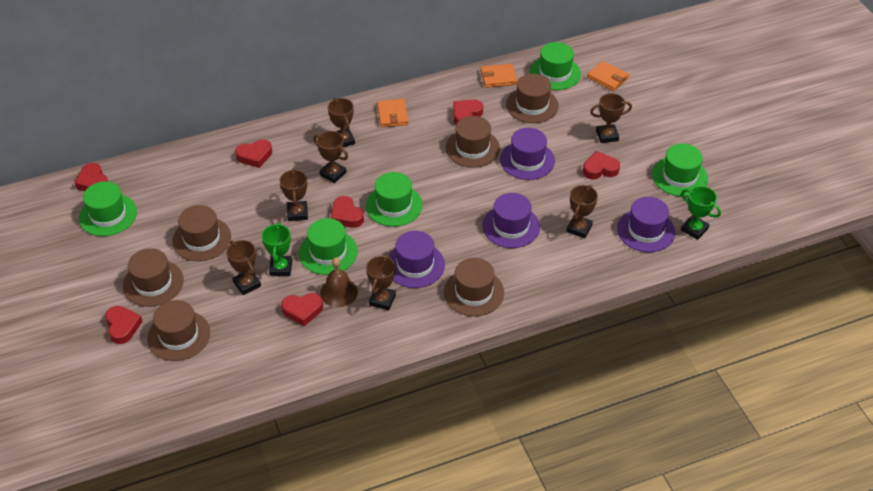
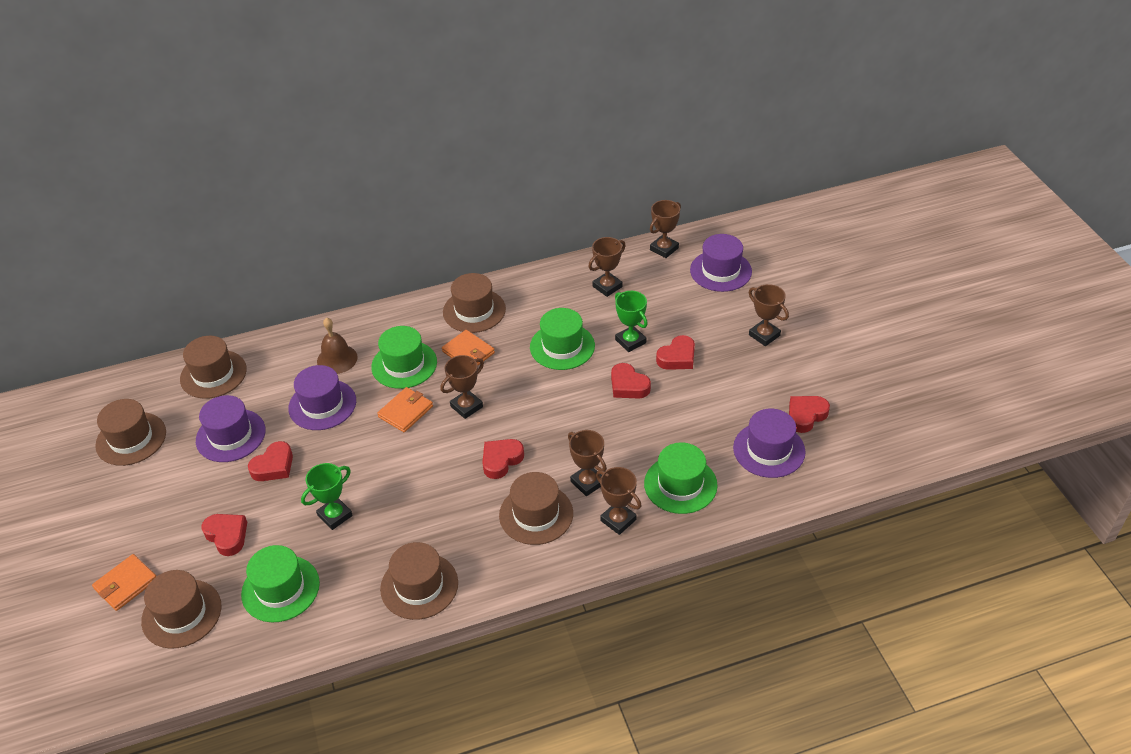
brown trophy: [226,240,261,295] [280,168,308,221] [313,131,348,183] [328,98,355,148] [366,255,396,310] [567,185,598,238] [590,93,632,143] = 7 -> [441,355,484,419] [568,430,607,496] [588,237,626,297] [596,467,641,535] [650,200,681,258] [749,284,789,346] = 6
green hat: [79,181,137,236] [299,218,358,275] [366,172,423,227] [530,42,581,90] [652,144,708,197] = 5 -> [241,545,320,622] [371,326,437,389] [530,308,595,370] [644,443,718,514] = 4
red heart: [75,163,108,191] [105,306,143,344] [235,139,272,168] [281,293,323,326] [331,196,364,228] [454,99,483,124] [583,151,620,179] = 7 -> [201,514,247,556] [248,441,293,481] [482,439,524,479] [611,363,651,399] [656,335,695,370] [789,396,830,433] = 6

